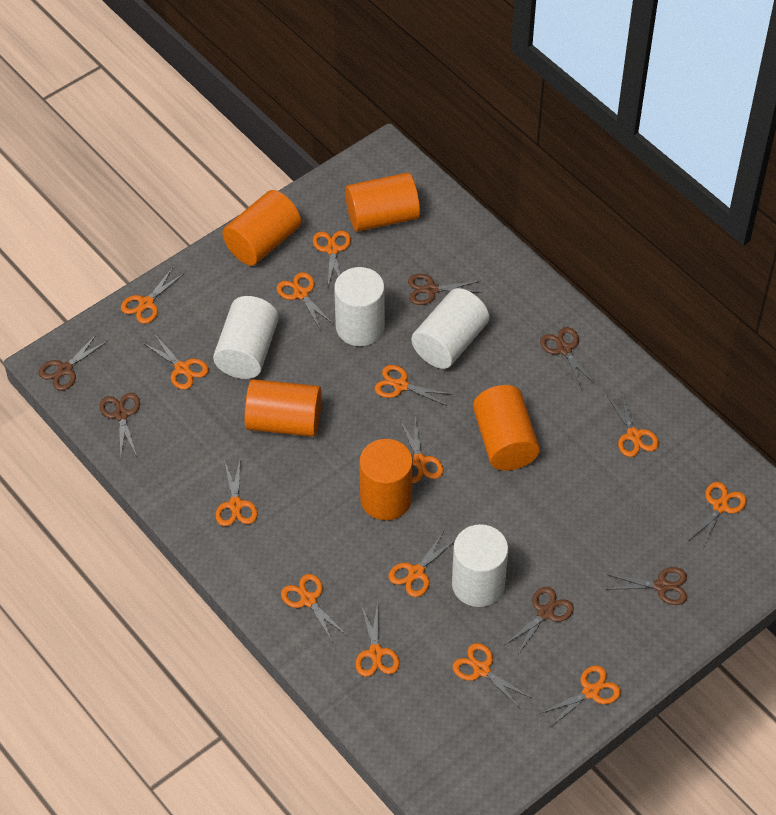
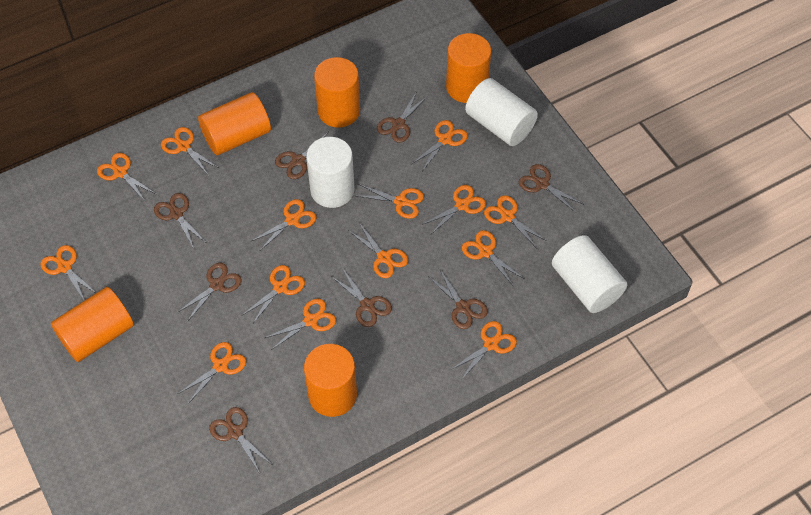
brown scissors: [38,334,108,391] [99,393,140,456] [408,274,483,305] [504,587,574,656] [540,327,596,389] [606,567,687,605] = 6 -> [154,193,205,249] [177,263,242,322] [209,407,273,472] [275,132,328,179] [331,269,392,327] [377,91,428,143] [428,270,488,329] [519,164,583,213] = 8
white cylinder: [213,296,279,379] [334,267,385,346] [411,288,489,369] [452,524,508,607] = 4 -> [306,137,354,208] [465,78,538,146] [552,235,627,313] = 3

